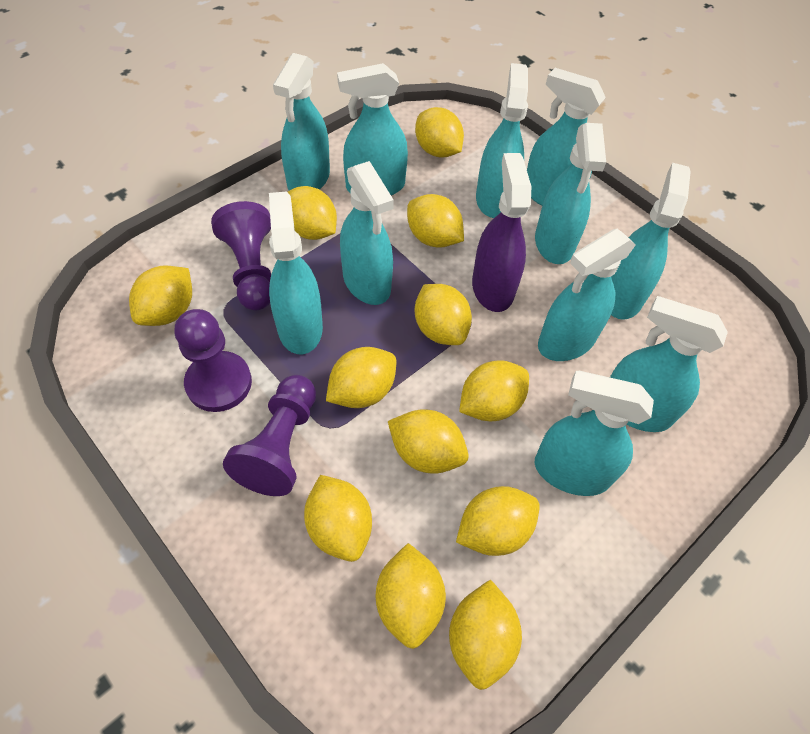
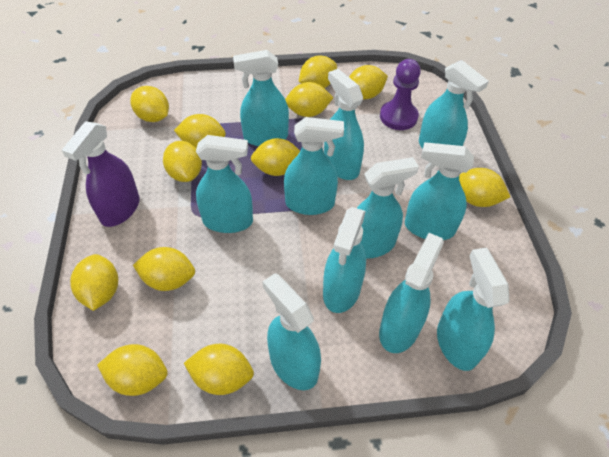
purple pawn: [175,309,252,412] [211,201,271,310] [223,375,316,496] = 3 -> [380,59,421,130] = 1

